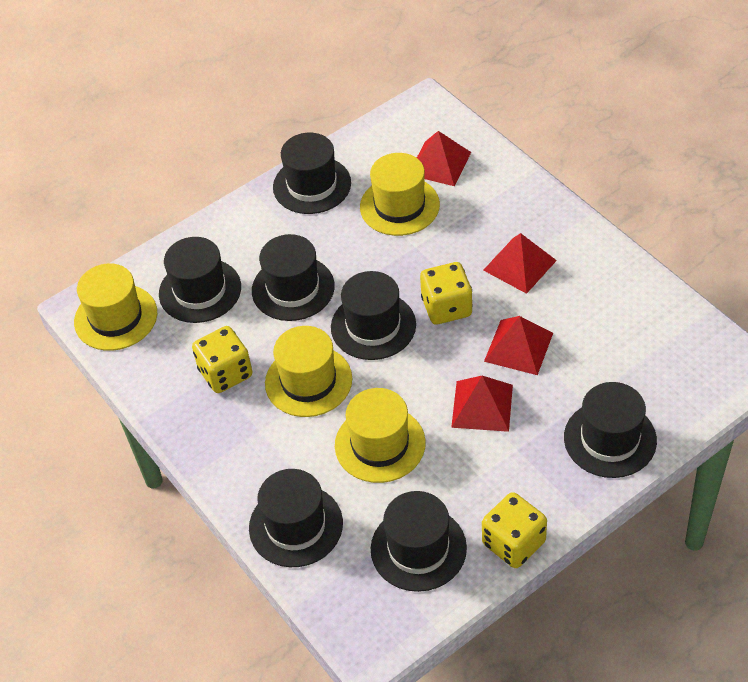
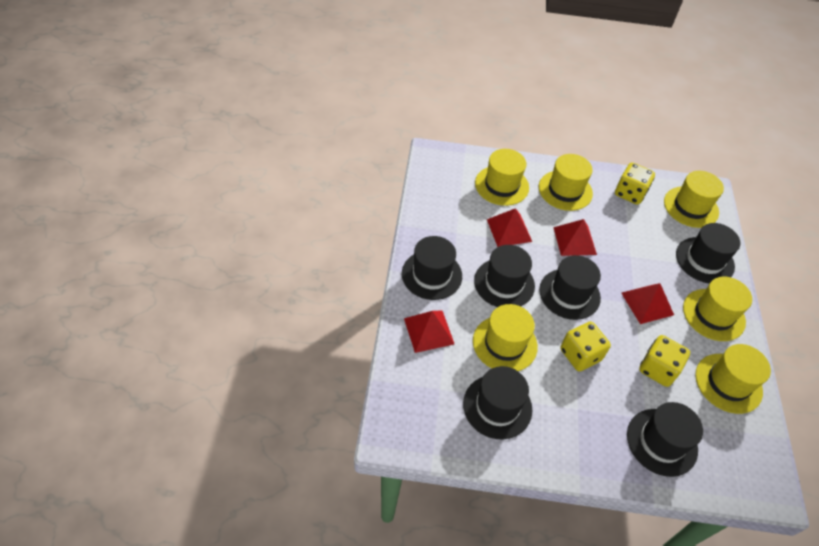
black hat: [159,237,241,323] [249,469,343,567] [252,234,335,321] [273,132,351,214] [331,271,416,360] [371,491,467,592] [564,382,657,478] = 7 -> [402,236,462,300] [463,366,532,439] [474,245,535,307] [539,255,601,320] [627,402,703,477] [676,223,741,284] = 6
yellow hat: [74,263,157,351] [265,326,352,417] [335,388,426,483] [360,153,440,236] = 4 -> [473,304,538,371] [475,149,529,206] [539,154,593,211] [664,171,724,228] [683,277,752,341] [695,344,771,414] = 6

